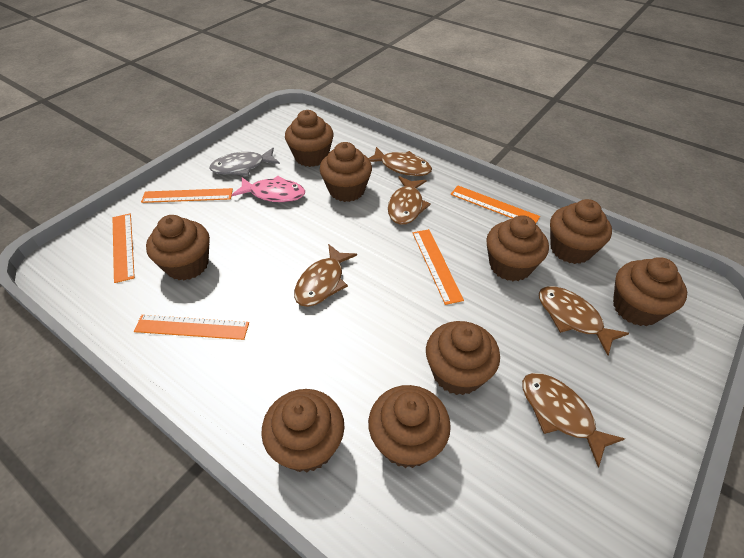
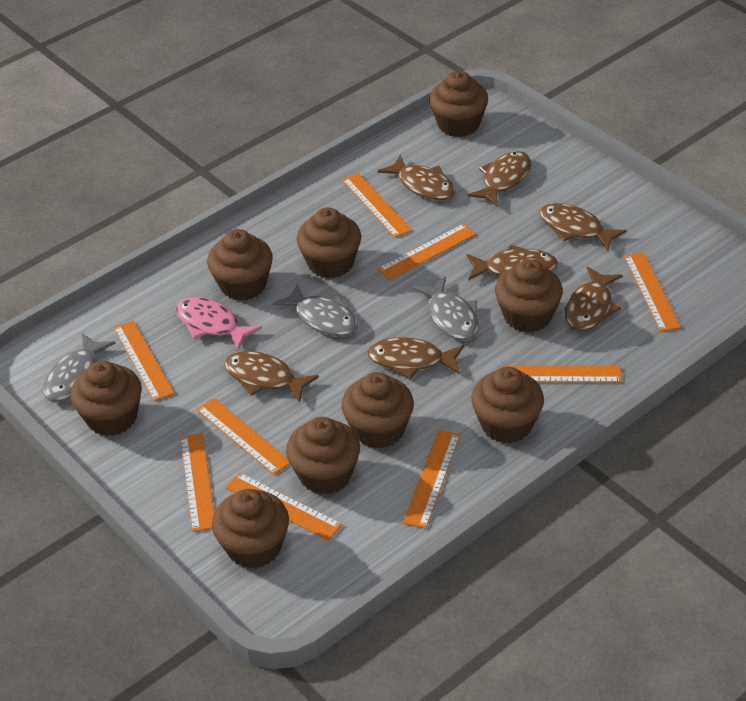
brown fish: [294,244,357,307] [368,147,432,176] [388,176,431,225] [522,373,625,467] [539,286,629,355] = 5 -> [224,351,319,403] [367,337,464,379] [378,154,455,200] [466,245,558,280] [467,151,531,207] [539,203,627,251] [565,266,623,331] = 7
grey fish: [209,148,280,176] = 1 -> [43,333,115,402] [273,283,358,337] [412,276,479,340] = 3
orange ruler: [112,214,135,283] [134,315,249,340] [141,188,233,203] [413,229,464,305] [450,185,540,223] = 5 -> [114,321,175,401] [180,433,214,532] [196,398,290,475] [226,472,342,541] [342,173,412,238] [378,223,476,280] [403,430,460,529] [501,366,622,383] [624,252,681,332] = 9

